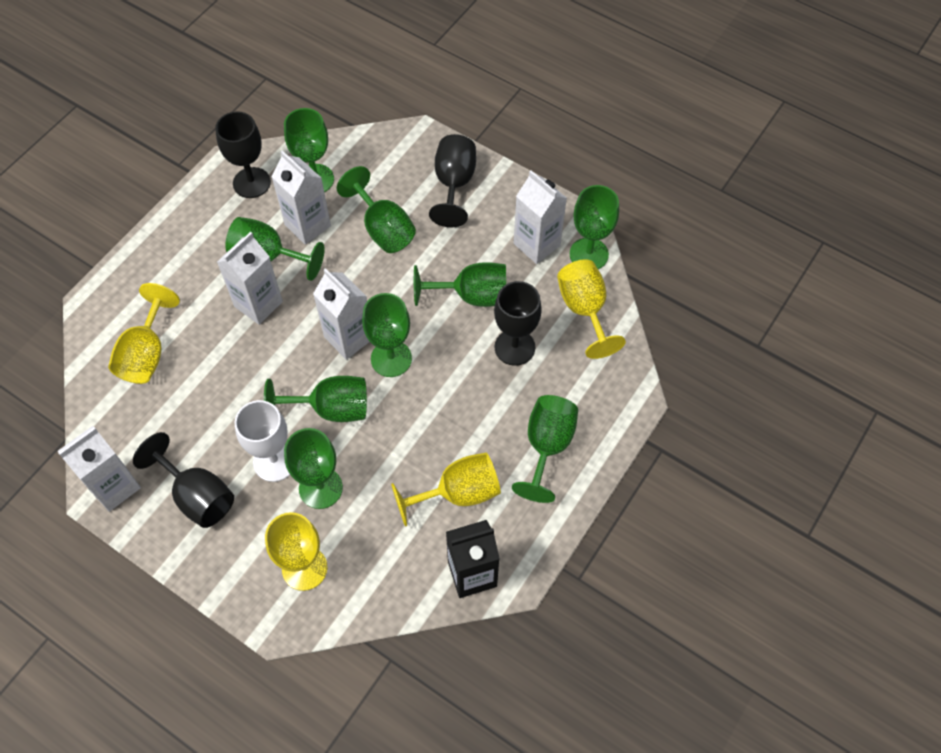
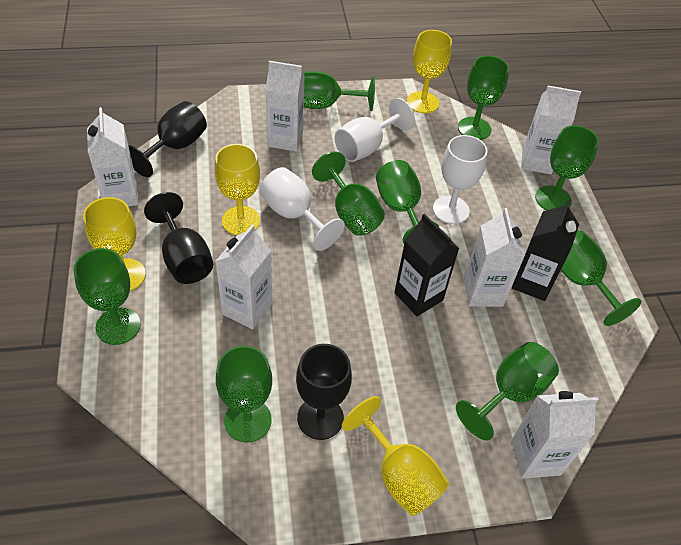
black carton: [446,520,500,598] = 1 -> [394,214,460,316] [512,200,579,301] = 2
black goblet: [133,432,234,528] [215,111,271,198] [429,134,476,227] [494,281,542,366] = 4 -> [128,101,207,177] [144,192,213,284] [296,344,352,440] = 3
white carton: [58,426,141,512] [217,232,283,325] [271,151,331,245] [313,268,370,360] [513,171,567,264] = 5 -> [87,107,139,206] [215,224,272,329] [266,61,305,152] [464,208,525,307] [512,391,599,478] [521,86,581,174] = 6
white goblet: [235,400,290,482] = 1 -> [260,167,345,251] [334,98,415,162] [433,135,487,224] = 3

